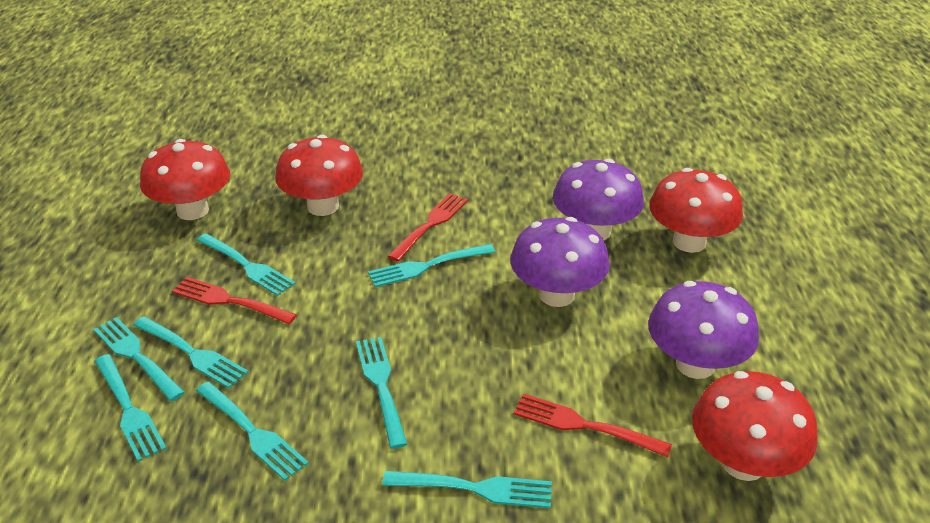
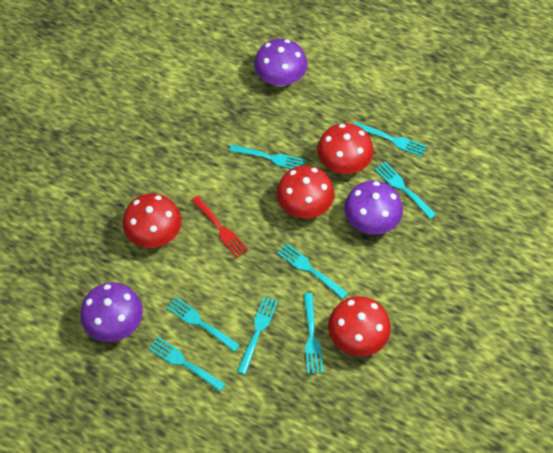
red fork: [172,277,297,324] [388,193,468,262] [513,393,672,457] = 3 -> [192,196,248,258] = 1

